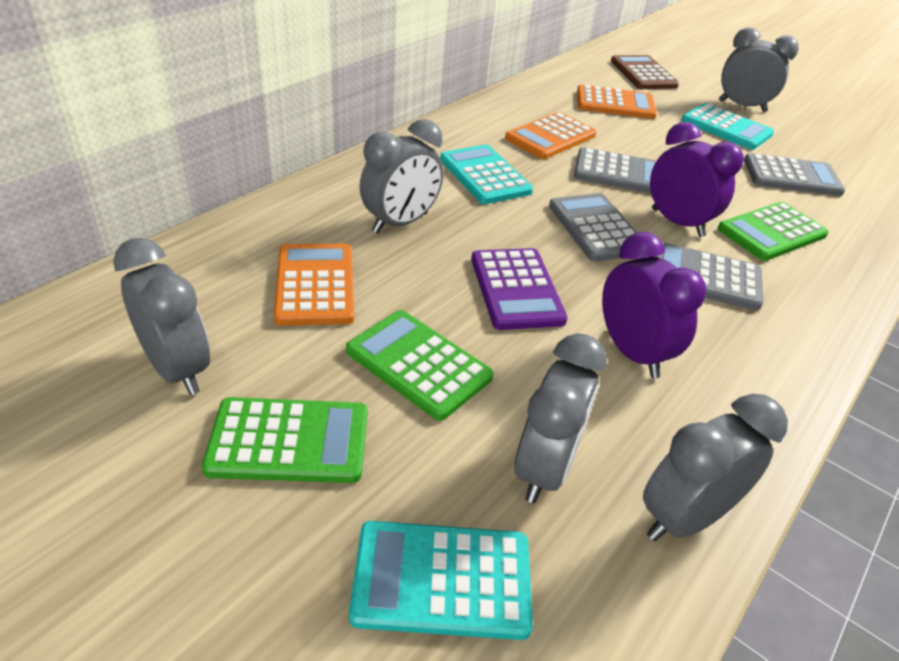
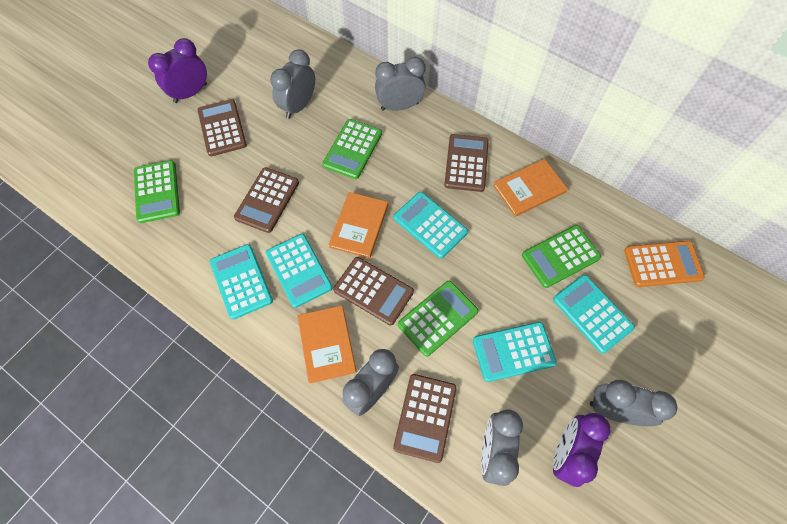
brown calculator: [611,55,679,89] = 1 -> [198,99,247,156] [234,167,299,233] [333,257,414,325] [393,374,457,463] [444,134,489,192] = 5
green calculator: [202,397,367,483] [346,310,494,421] [717,202,829,261] = 3 -> [134,160,180,223] [322,119,382,179] [398,281,478,357] [522,225,601,288] = 4
grey calculator: [549,193,637,262] [574,147,656,193] [653,242,763,310] [744,153,845,196] = 4 -> none = 0
orange book: none = 0 -> [297,305,356,383] [329,192,388,259] [493,159,568,217] = 3
orange calculator: [274,244,354,326] [505,112,597,159] [577,85,657,119] = 3 -> [624,241,705,287] = 1
purple calculator: [471,248,568,330] = 1 -> none = 0
turquoise calculator: [349,521,533,640] [440,145,533,204] [681,103,774,150] = 3 -> [210,244,273,319] [266,234,333,308] [393,192,468,258] [473,322,557,382] [553,275,635,354] = 5

